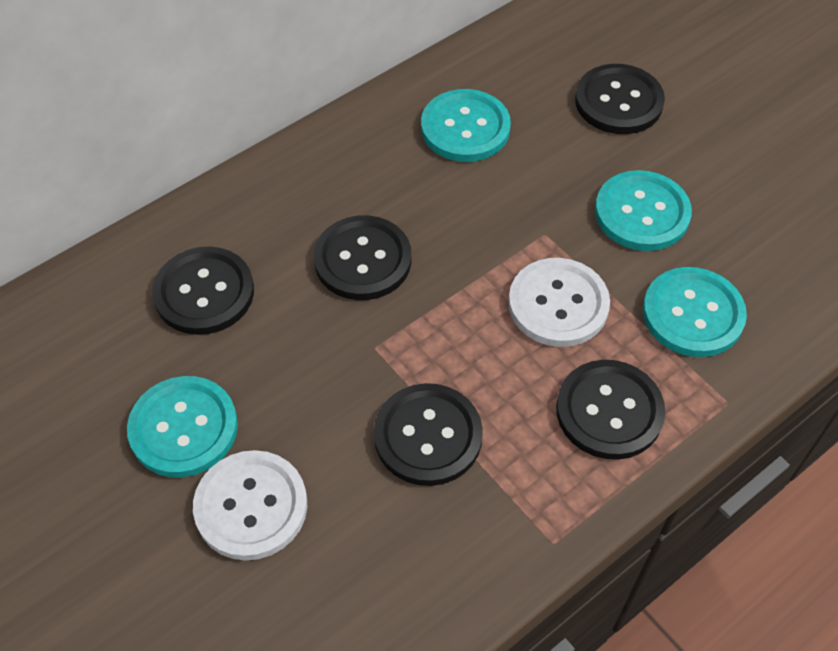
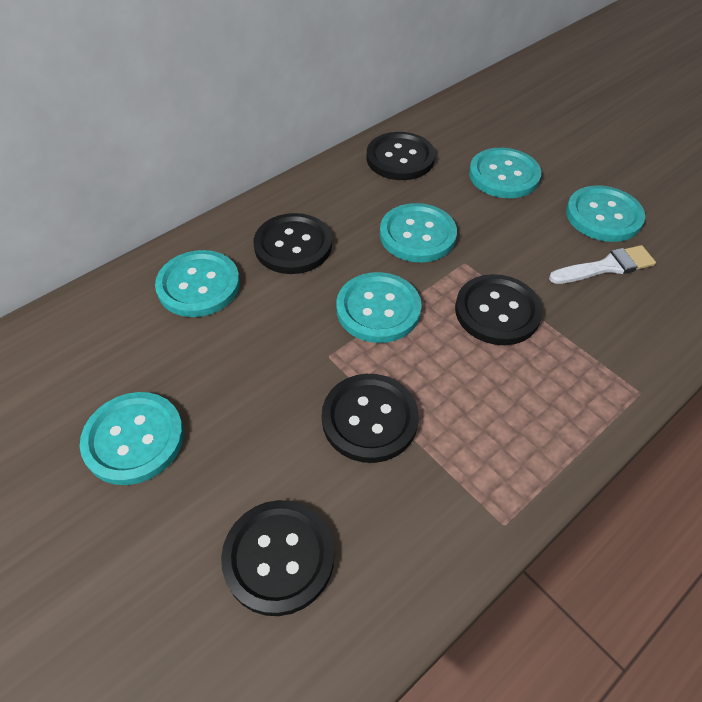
turquoise button: [127,376,238,478] [421,89,511,162] [595,170,692,251] [643,267,747,357] = 4 -> [80,392,184,485] [155,250,240,317] [336,272,422,343] [380,203,457,263] [469,148,541,198] [566,186,645,242] = 6
white brush: none = 0 -> [549,245,656,284] = 1
white button: [193,450,307,561] [508,258,610,347] = 2 -> none = 0

